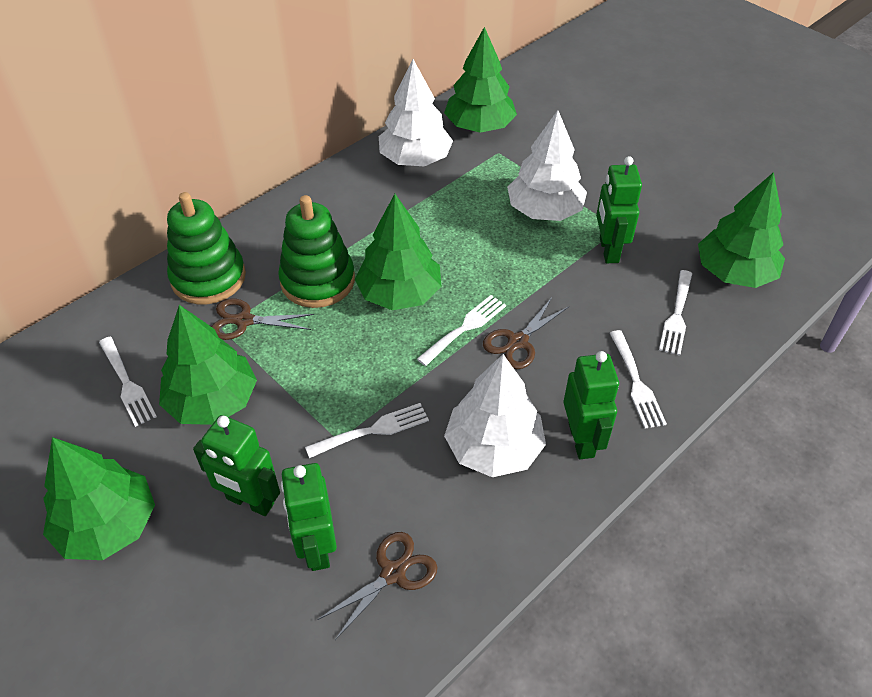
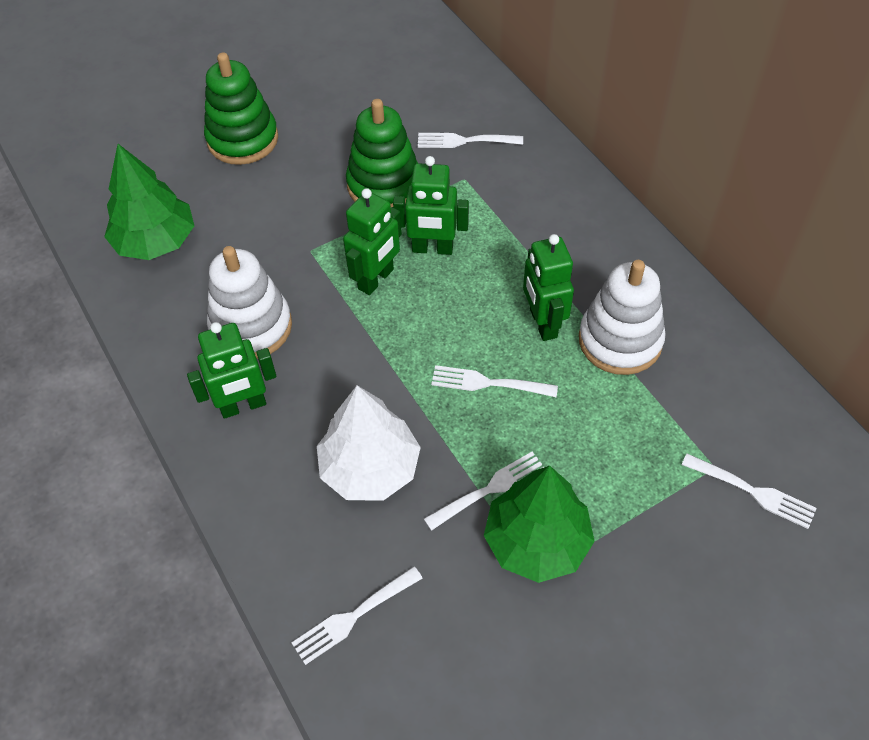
brown scissors: [211,299,314,340] [317,532,438,640] [483,298,568,369] = 3 -> none = 0
green tree: [43,437,155,560] [159,305,257,425] [355,194,441,310] [444,27,517,133] [698,172,785,288] = 5 -> [104,144,194,260] [484,466,595,583] = 2
white stacking toy: none = 0 -> [207,246,292,359] [579,260,666,375] = 2
white tree: [379,59,453,166] [444,354,546,477] [507,110,587,221] = 3 -> [317,385,421,501] = 1

